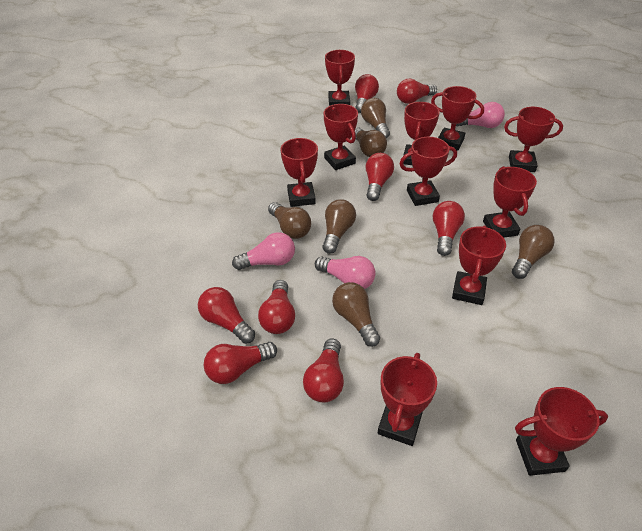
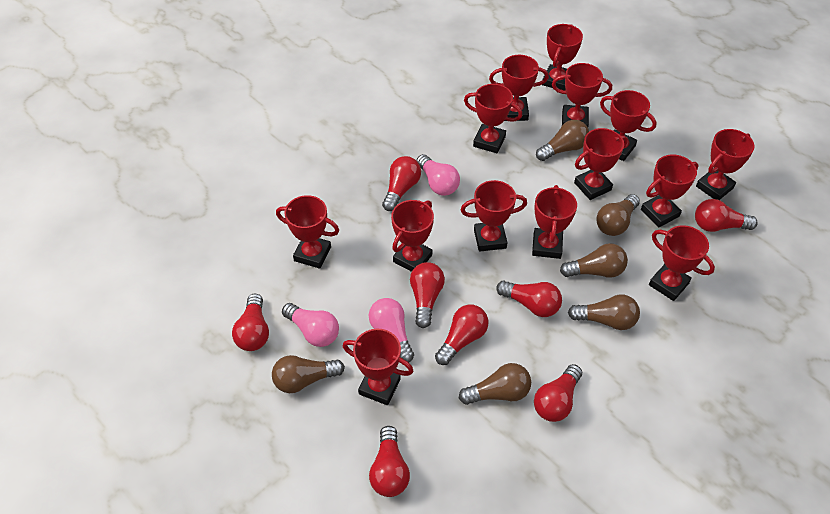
red trophy: [281,138,318,207] [324,104,358,170] [325,50,355,106] [378,353,437,446] [399,137,457,206] [403,102,440,165] [431,86,484,151] [452,226,506,305] [483,166,537,238] [504,107,563,172] [515,387,608,476] = 11 -> [276,195,339,269] [343,329,414,405] [391,200,434,272] [461,180,527,252] [464,84,522,153] [489,55,549,121] [532,185,577,259] [542,24,583,90] [552,63,612,127] [574,128,628,200] [600,90,657,161] [641,155,698,227] [649,225,715,301] [696,129,754,200] = 14

